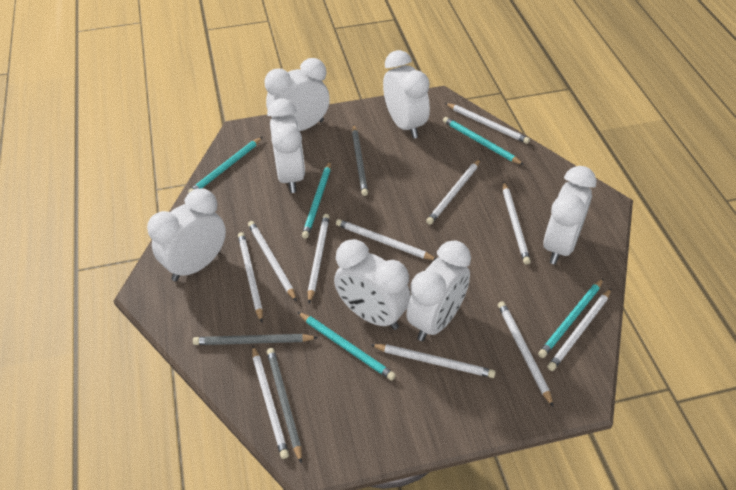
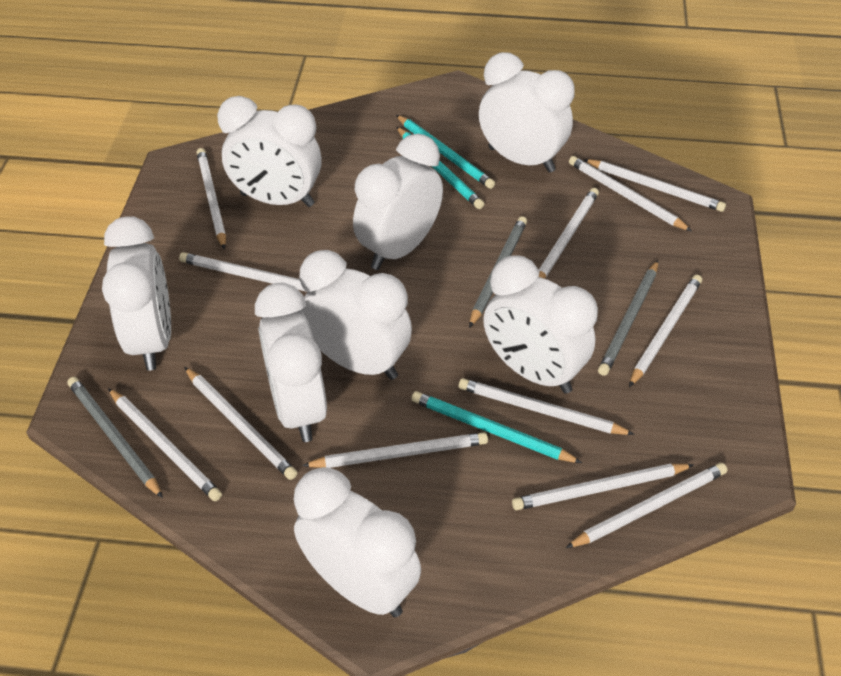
turquoise pencil: [188,137,262,193] [298,312,396,381] [302,161,331,239] [443,117,524,165] [538,278,604,358] = 5 -> [396,115,495,189] [396,127,484,209] [411,391,582,463] = 3
white clock: [147,188,226,281] [265,58,330,131] [267,98,305,193] [334,239,411,330] [383,50,430,139] [406,240,471,341] [543,166,597,265] = 7 -> [102,216,171,371] [217,96,322,207] [255,283,327,442] [294,467,421,617] [299,250,412,380] [353,134,443,270] [479,52,575,173] [483,256,598,394] = 8
white pencil: [238,232,263,322] [248,221,297,302] [252,346,289,459] [308,214,330,303] [336,219,436,260] [371,344,496,378] [426,159,481,225] [445,103,530,144] [498,301,554,407] [503,181,531,265] [547,288,612,371] = 11 -> [108,388,222,501] [179,252,308,292] [184,367,297,480] [197,148,226,250] [302,432,488,468] [458,378,635,435] [512,463,694,510] [538,188,599,279] [566,463,727,548] [569,156,692,231] [583,159,726,212] [629,275,702,387] = 12

